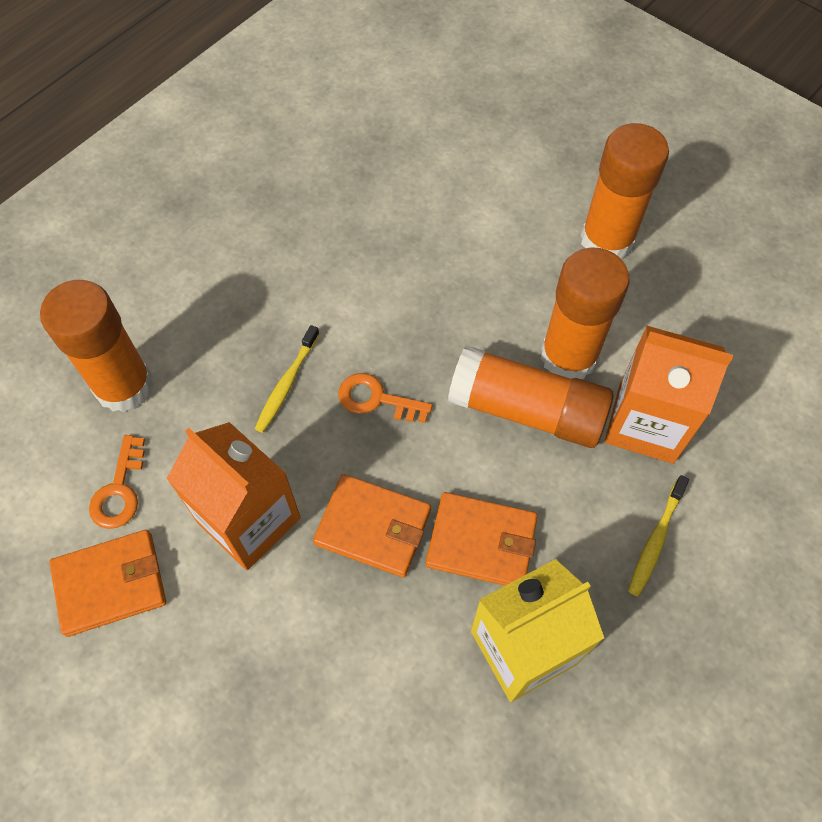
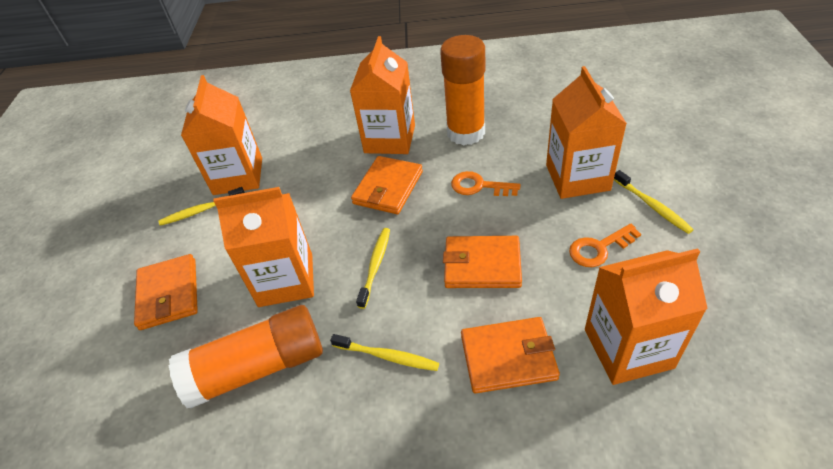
orange carton: [167,422,301,570] [604,326,733,464] = 2 -> [181,75,262,195] [213,187,314,307] [350,36,415,154] [546,66,627,199] [585,248,708,385] = 5
orange glue stick: [40,280,154,412] [448,345,614,448] [540,247,630,379] [581,123,669,259] = 4 -> [169,305,323,408] [440,35,485,145] = 2
orange wallet: [49,530,166,637] [313,474,431,577] [426,492,538,586] = 3 -> [134,254,198,330] [351,156,423,214] [443,236,522,288] [461,317,560,393] = 4
yellow carton: [471,559,604,702] = 1 -> none = 0
yellow toothbrush: [255,325,319,433] [628,475,689,597] = 2 -> [159,187,245,226] [330,334,439,371] [356,228,390,309] [614,170,694,234] = 4

